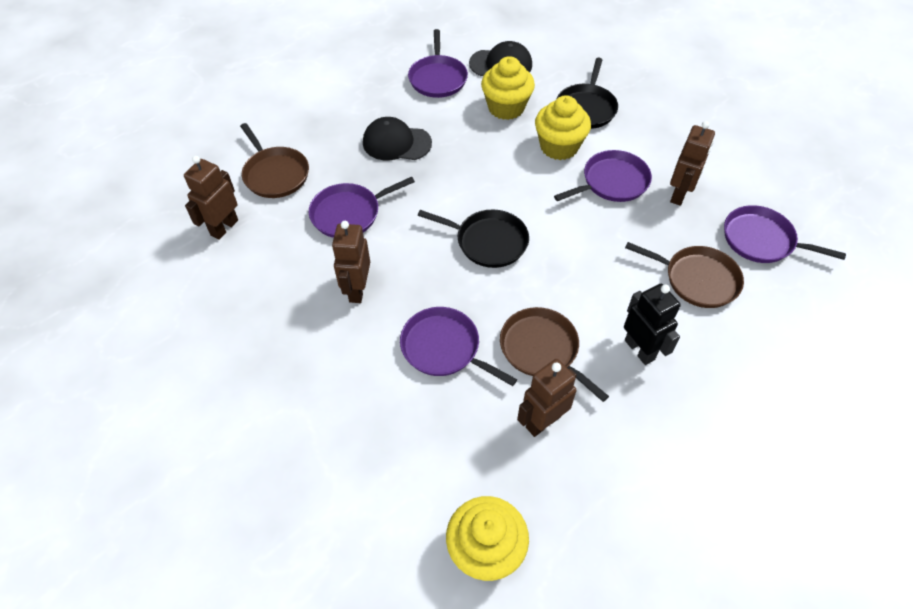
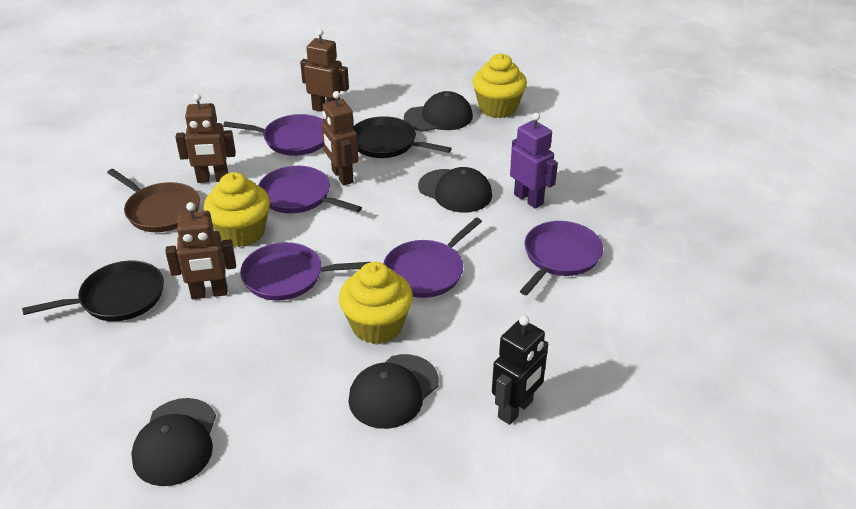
black cap: [363,117,432,160] [469,41,532,76] = 2 -> [131,398,216,486] [348,354,439,429] [404,91,473,132] [418,167,492,213] = 4
brown pan: [240,123,309,198] [500,307,609,402] [625,242,744,308] = 3 -> [107,169,200,232] = 1
purple robot: none = 0 -> [510,113,558,209] = 1

